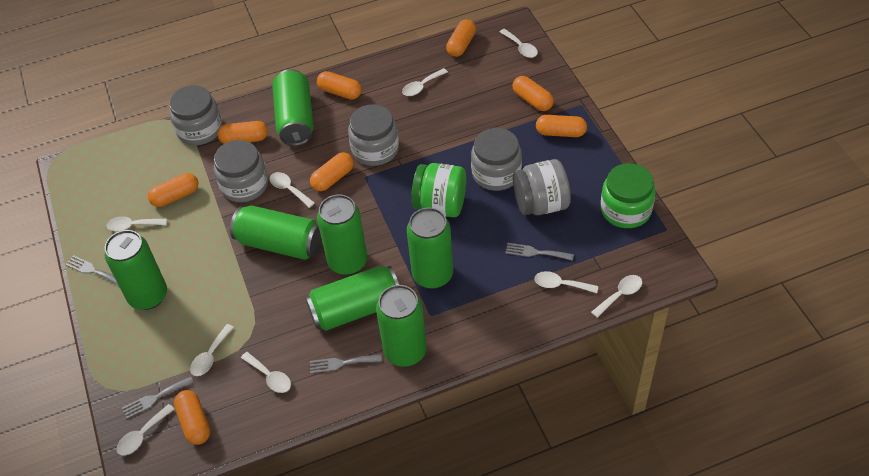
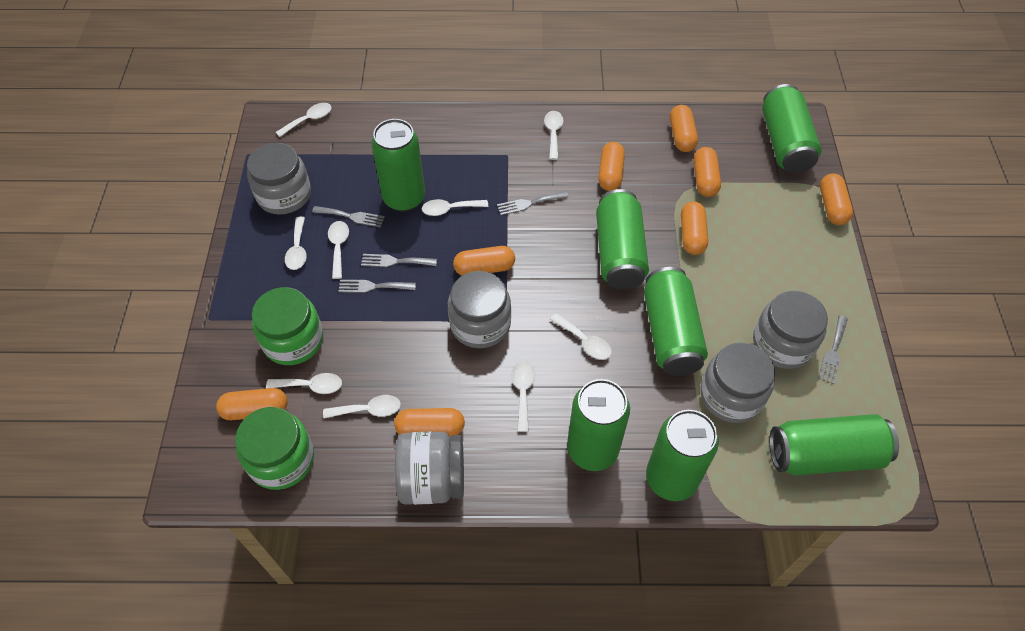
grey fork: [65,255,119,286] [122,376,194,419] [310,354,382,374] [505,243,574,261] = 4 -> [312,206,385,228] [338,280,416,293] [361,254,437,267] [497,191,568,215] [818,315,848,384] = 5

